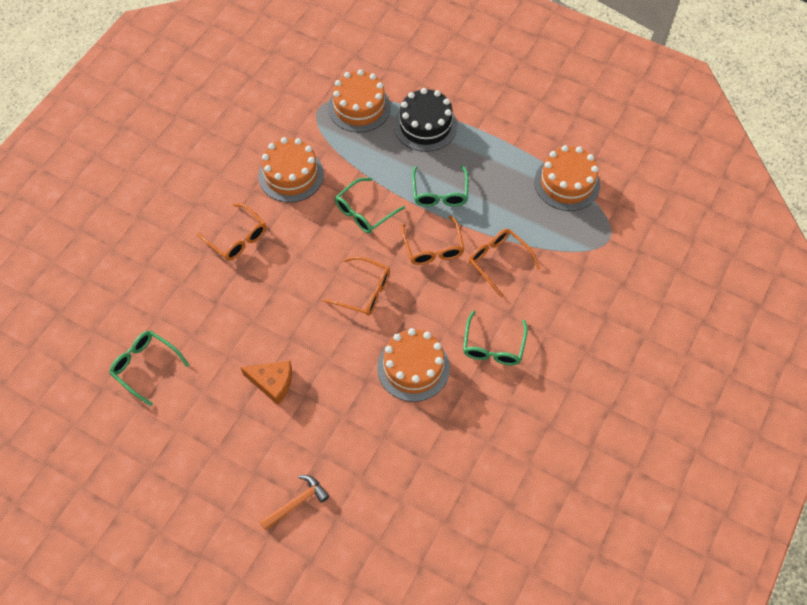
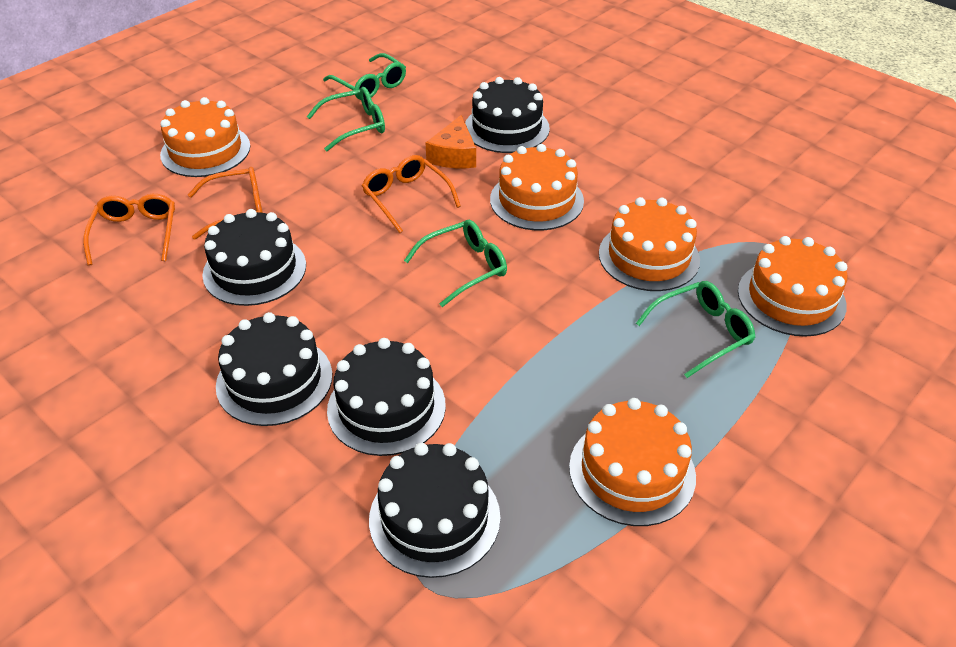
black cake: [394,88,457,152] = 1 -> [202,209,306,306] [216,312,332,426] [327,338,446,456] [369,443,500,578] [465,77,550,153] = 5
orange cake: [258,137,324,203] [328,69,391,133] [377,328,450,402] [534,145,600,211] = 4 -> [160,97,250,177] [490,144,584,230] [569,398,696,526] [599,197,700,291] [738,236,847,337] = 5
orange glasses: [197,203,266,261] [323,256,390,316] [401,216,464,265] [469,229,540,298] = 4 -> [83,194,175,266] [188,167,263,240] [362,155,461,233] = 3
orange hammer: [259,475,329,530] = 1 -> none = 0

